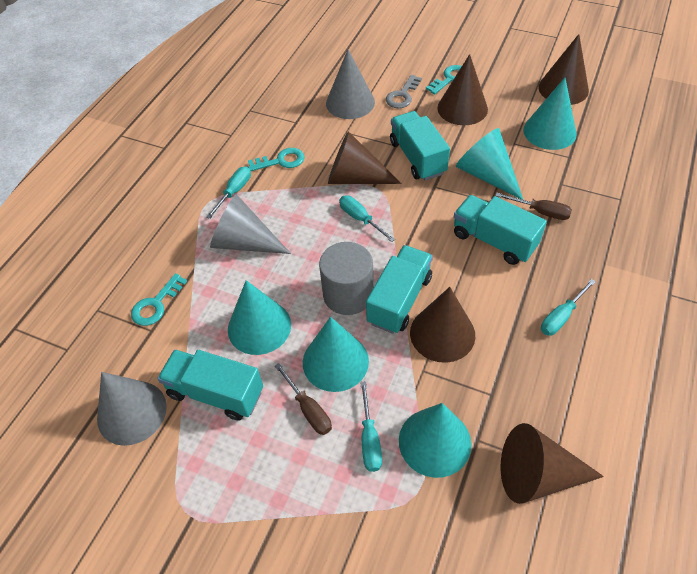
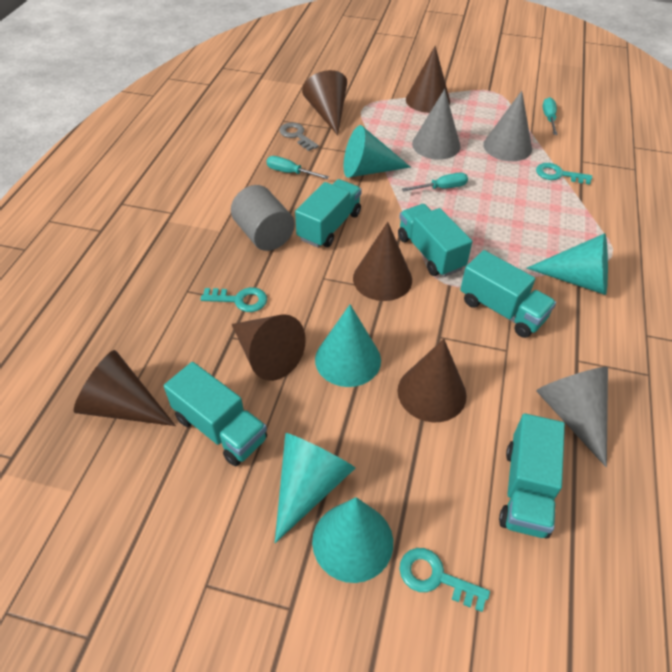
brown cone: [328,131,402,184] [410,287,475,363] [437,54,488,125] [501,423,604,504] [538,34,589,105] = 5 -> [74,350,176,426] [232,314,306,381] [302,70,347,136] [353,222,412,301] [397,339,467,422] [406,46,450,113] = 6
brown screwdriver: [275,363,332,435] [495,192,572,220] = 2 -> none = 0
turquoise screwdriver: [206,166,251,219] [339,195,395,242] [360,381,382,472] [541,279,596,336] = 4 -> [267,156,329,179] [402,172,468,191] [543,97,557,135] = 3
turquoise truck: [157,349,263,421] [366,245,433,334] [390,111,450,181] [454,195,547,265] = 4 -> [164,362,267,466] [295,179,362,248] [398,204,472,277] [460,250,556,338] [499,413,565,539] = 5

